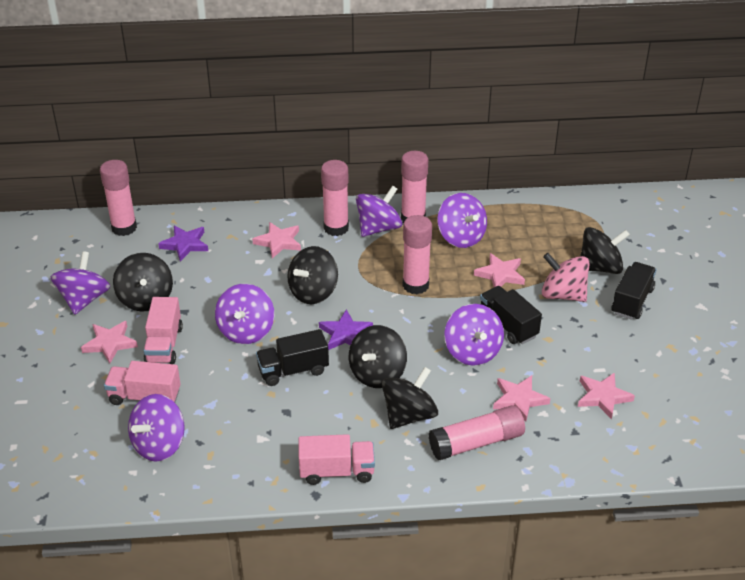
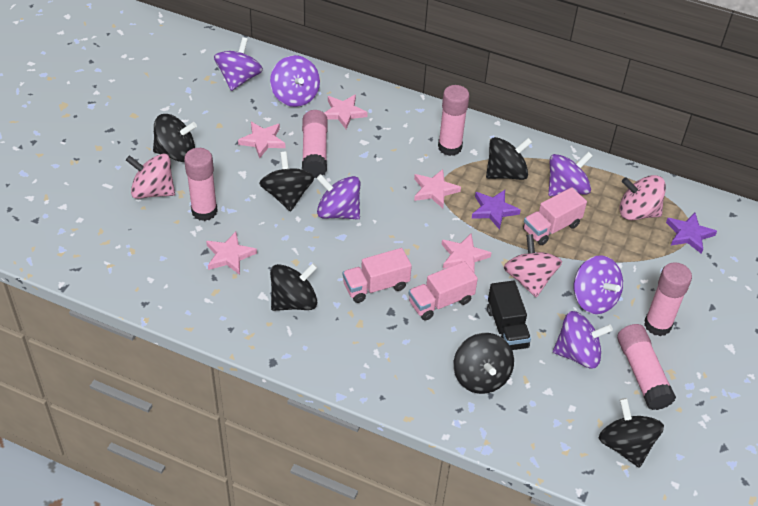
black spinning top: [113,253,173,312] [287,246,338,304] [349,325,407,388] [382,367,438,429] [580,227,630,274] = 5 -> [153,114,197,162] [259,152,314,212] [270,263,318,311] [453,333,514,394] [486,137,532,180] [599,398,664,468] = 6
black truck: [256,329,329,386] [480,286,542,344] [611,262,657,320] = 3 -> [487,281,531,350] = 1
pink spinning top: [542,253,590,302] = 1 -> [126,154,175,199] [504,234,562,297] [619,175,666,220] = 3

